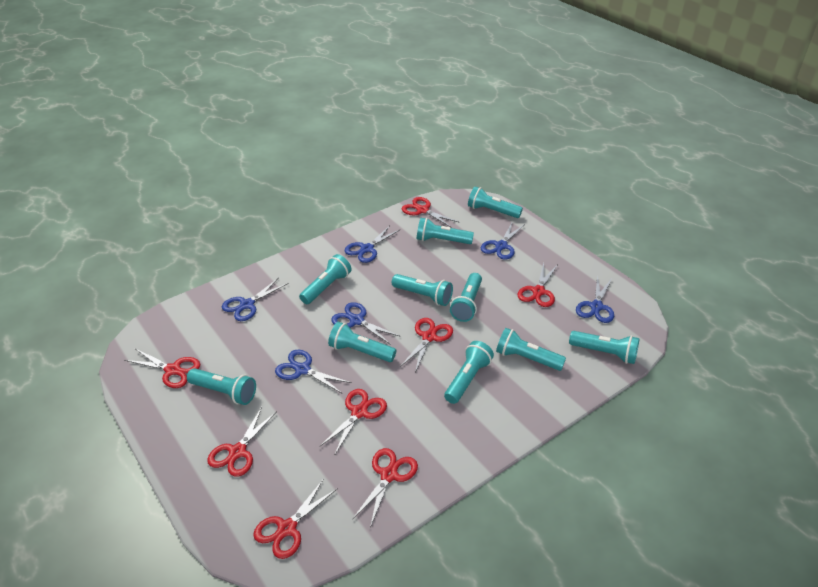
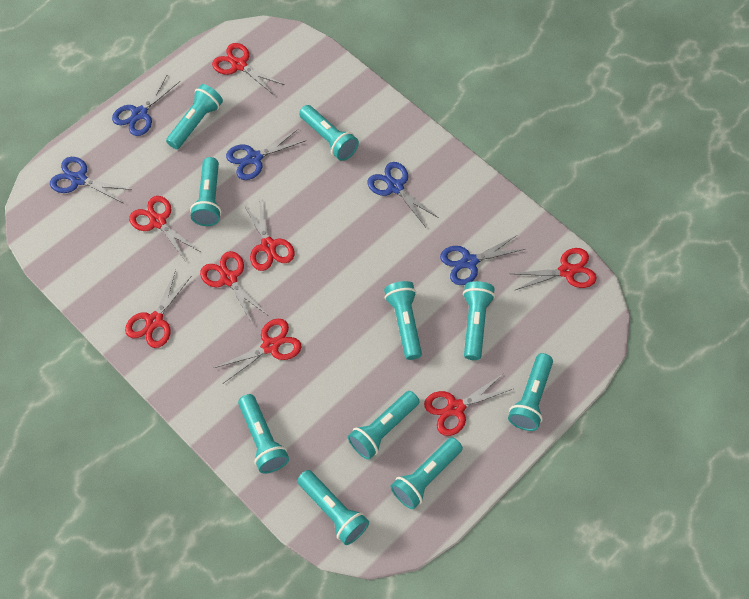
blue scissors: [222,278,288,321] [275,350,352,393] [331,302,401,345] [345,226,400,263] [481,221,525,260] [576,275,614,323] = 6 -> [50,157,132,203] [112,74,180,136] [226,129,306,180] [368,162,439,227] [440,235,525,285] = 5

